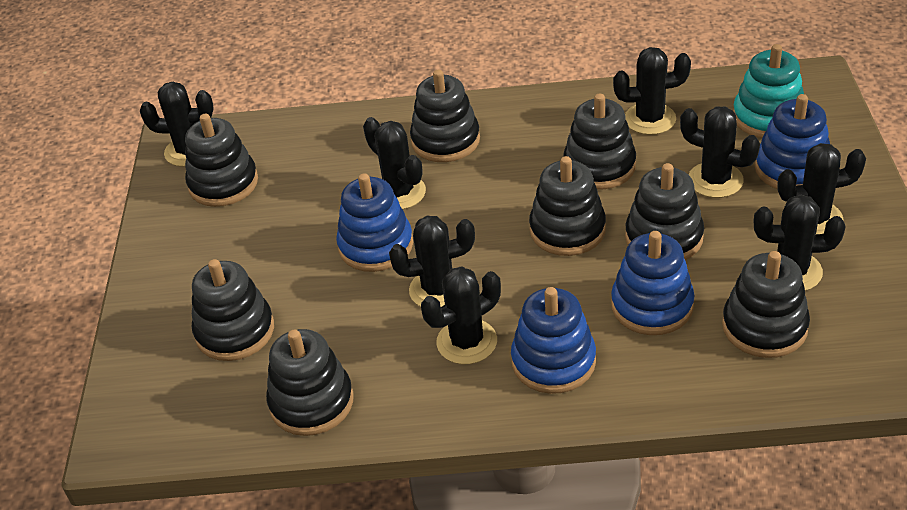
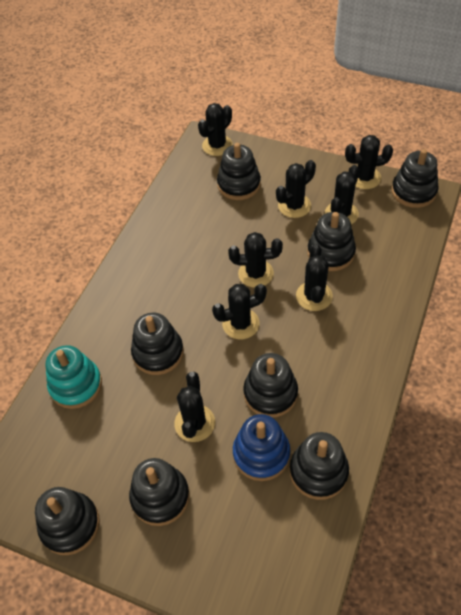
blue stacking toy: [336,173,413,272] [511,287,596,394] [611,231,695,335] [755,94,830,189] = 4 -> [233,414,290,481] = 1

